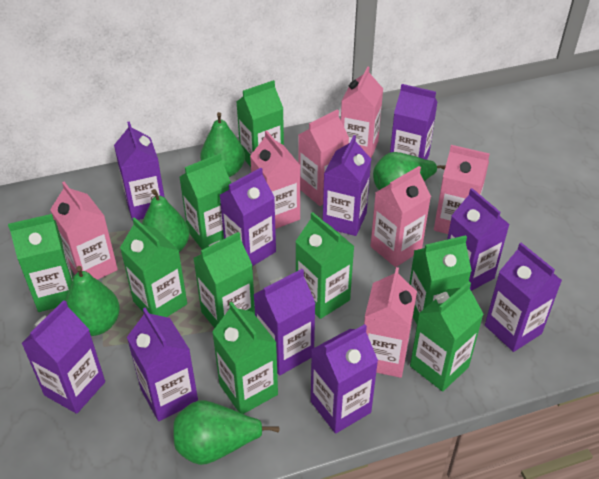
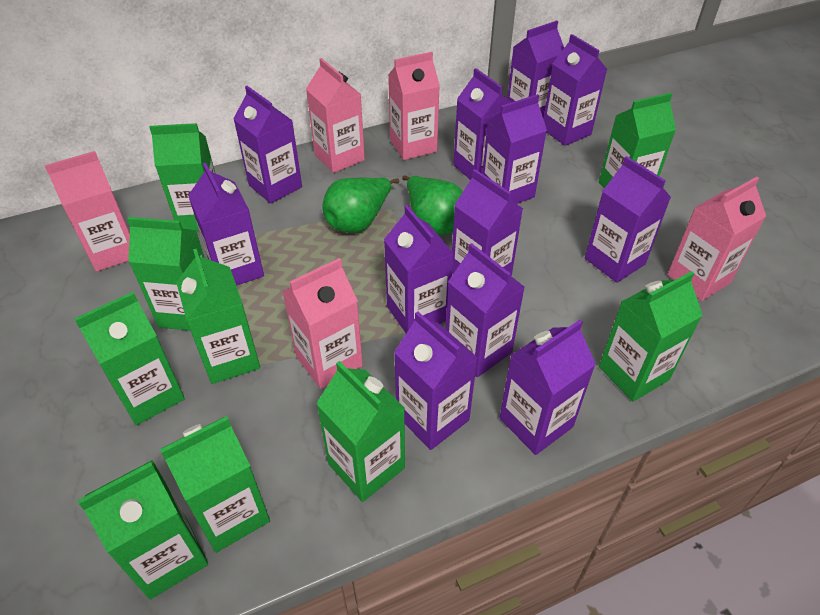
green pear: [66,266,120,336] [142,189,189,252] [173,400,280,465] [200,112,245,177] [373,152,446,190] = 5 -> [323,177,399,233] [402,175,463,235] = 2
pink carton: [50,182,118,280] [250,131,301,229] [298,109,349,206] [341,66,383,158] [364,267,417,378] [371,166,431,267] [434,145,490,234] = 7 -> [45,151,130,272] [282,258,363,389] [306,58,365,173] [388,52,440,160] [667,177,766,301] = 5
purple carton: [21,300,105,414] [114,121,165,221] [127,308,198,421] [220,168,276,266] [253,269,316,375] [311,324,378,434] [323,135,371,236] [390,84,437,160] [447,188,510,291] [485,243,562,352] = 10 -> [188,163,264,286] [233,86,302,204] [384,205,454,333] [394,312,478,450] [446,243,525,377] [452,169,523,276] [453,68,511,180] [482,94,547,204] [499,320,596,455] [507,20,564,118] [543,34,607,146] [585,156,671,283] = 12

